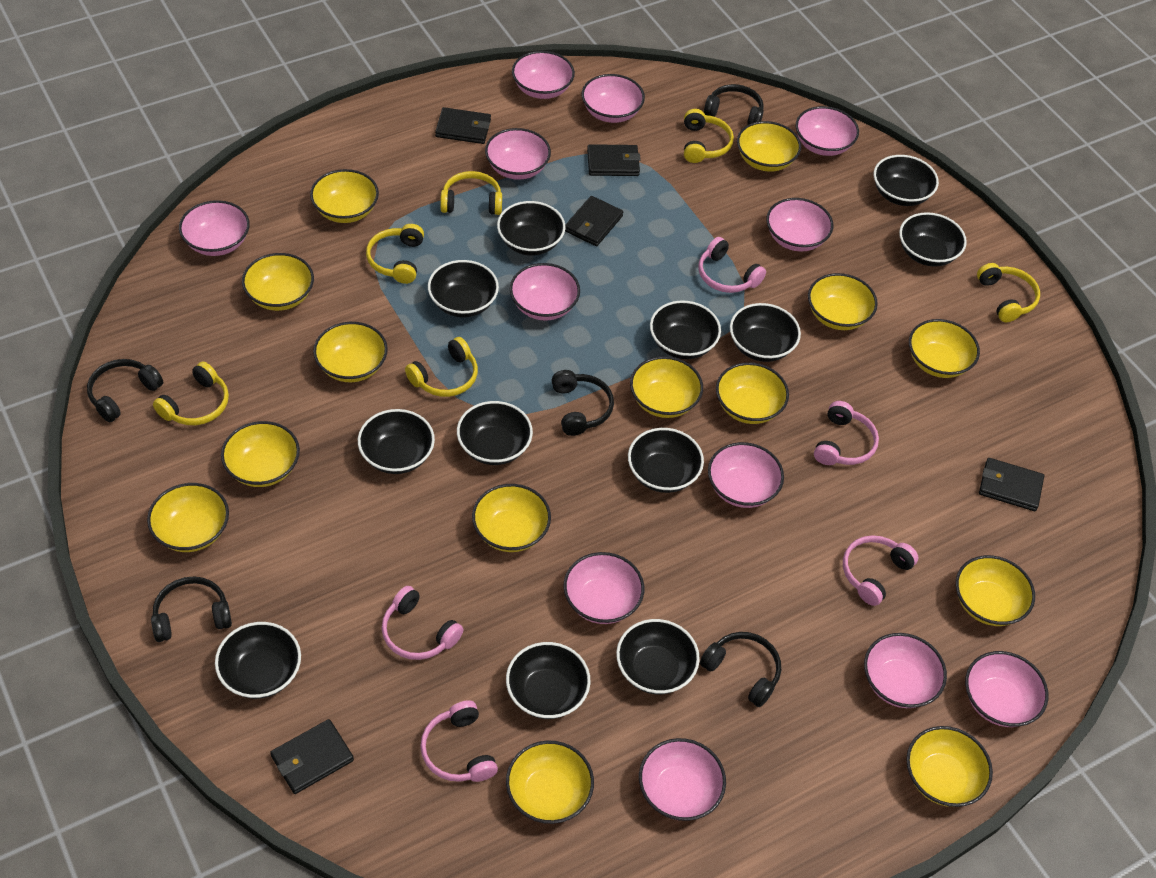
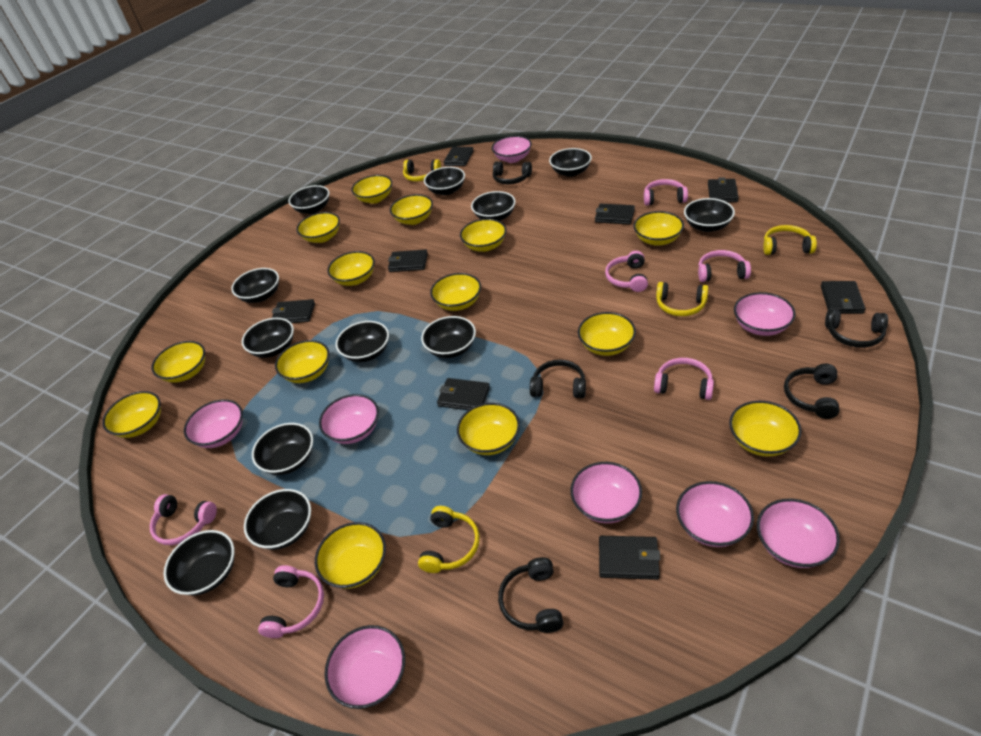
black wallet: [270,719,354,794] [435,107,491,144] [565,196,623,246] [587,144,641,176] [979,458,1044,511] = 5 -> [272,299,315,323] [388,250,428,272] [437,378,490,410] [444,147,474,166] [595,204,635,225] [599,536,660,580] [708,177,739,202] [821,281,865,314] = 8
pink bowl: [179,200,250,256] [485,128,551,180] [510,263,580,321] [512,51,575,99] [564,552,644,624] [582,74,645,123] [639,738,726,821] [708,442,784,508] [766,198,833,252] [796,106,859,156] [864,633,947,708] [965,651,1048,727] = 12 -> [184,400,243,448] [319,394,379,444] [324,625,405,709] [492,136,532,163] [570,462,642,523] [676,481,754,547] [734,292,796,336] [757,499,840,568] = 8
pink headphones: [382,586,464,660] [420,700,498,782] [698,237,766,293] [814,401,879,465] [843,535,918,606] = 5 -> [150,494,217,545] [258,565,324,638] [605,251,648,292] [644,179,688,206] [654,358,714,400] [698,250,751,282] = 6
yellow headphones: [153,362,229,425] [366,224,424,284] [405,337,478,397] [440,171,502,215] [684,109,734,163] [977,263,1040,322] = 6 -> [403,159,441,181] [418,506,480,573] [656,282,709,316] [763,225,817,255] = 4

